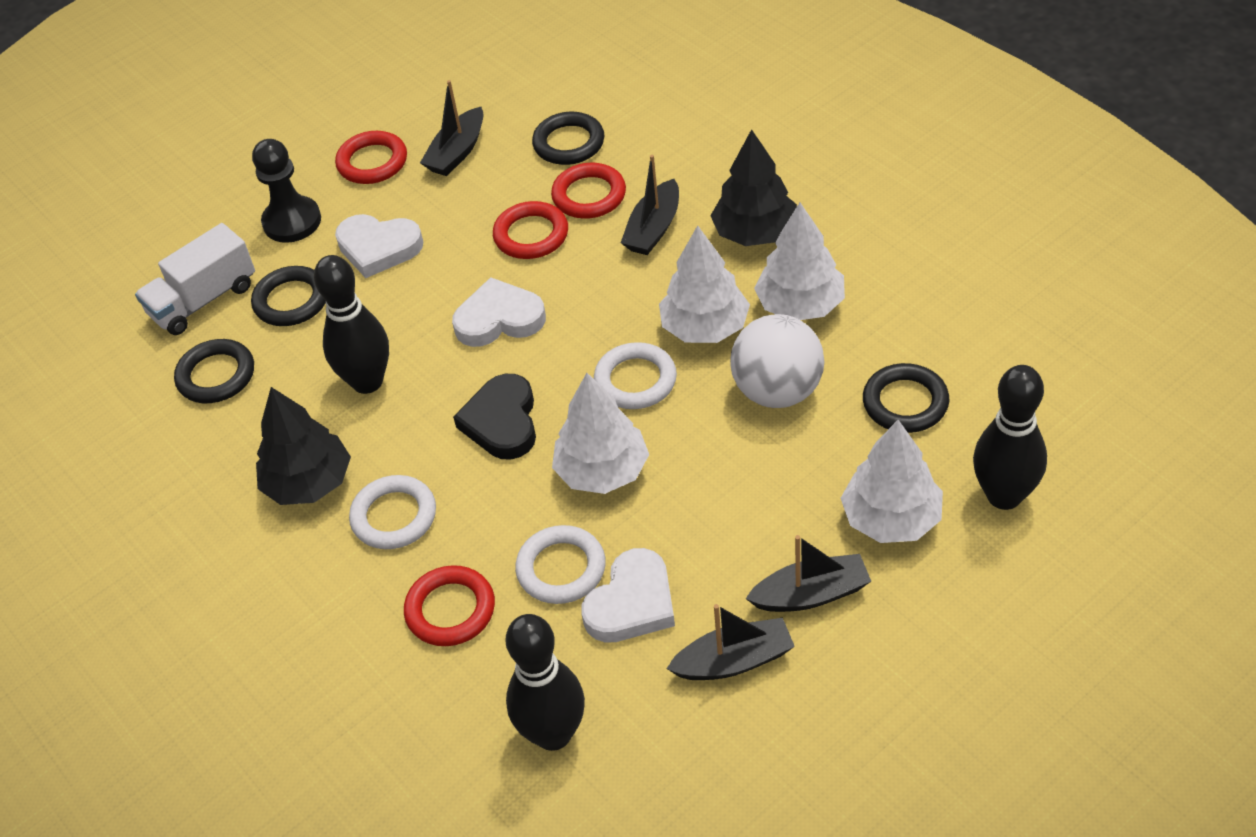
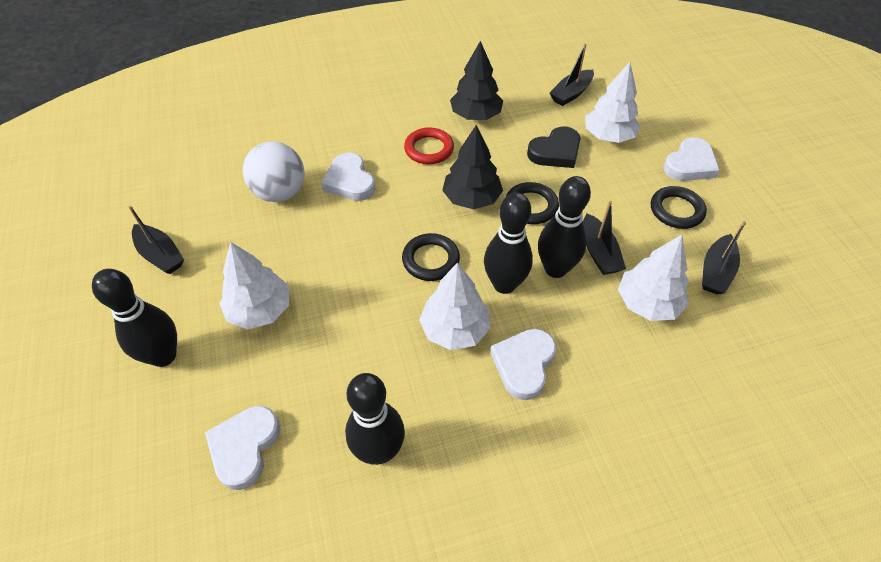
black bowling pin: [314,255,389,394] [506,614,585,751] [973,365,1047,510] = 3 -> [92,269,177,367] [345,373,405,465] [484,192,533,294] [538,176,591,278] = 4
black pawn: [252,139,321,243] = 1 -> none = 0
black ring: [174,339,254,403] [251,266,326,326] [532,112,604,165] [863,363,949,433] = 4 -> [402,233,460,281] [506,182,559,224] [651,186,707,229] = 3
red ring: [335,131,407,184] [404,565,495,646] [493,201,568,259] [551,163,626,219] = 4 -> [404,127,454,164] = 1
white heart: [335,214,423,278] [452,277,546,347] [581,548,675,643] = 3 -> [205,406,281,490] [321,153,375,201] [490,329,556,400] [663,137,720,181] = 4
white ring: [349,475,436,549] [515,525,606,604] [594,342,677,409] = 3 -> none = 0
white truck: [135,223,255,335] = 1 -> none = 0

